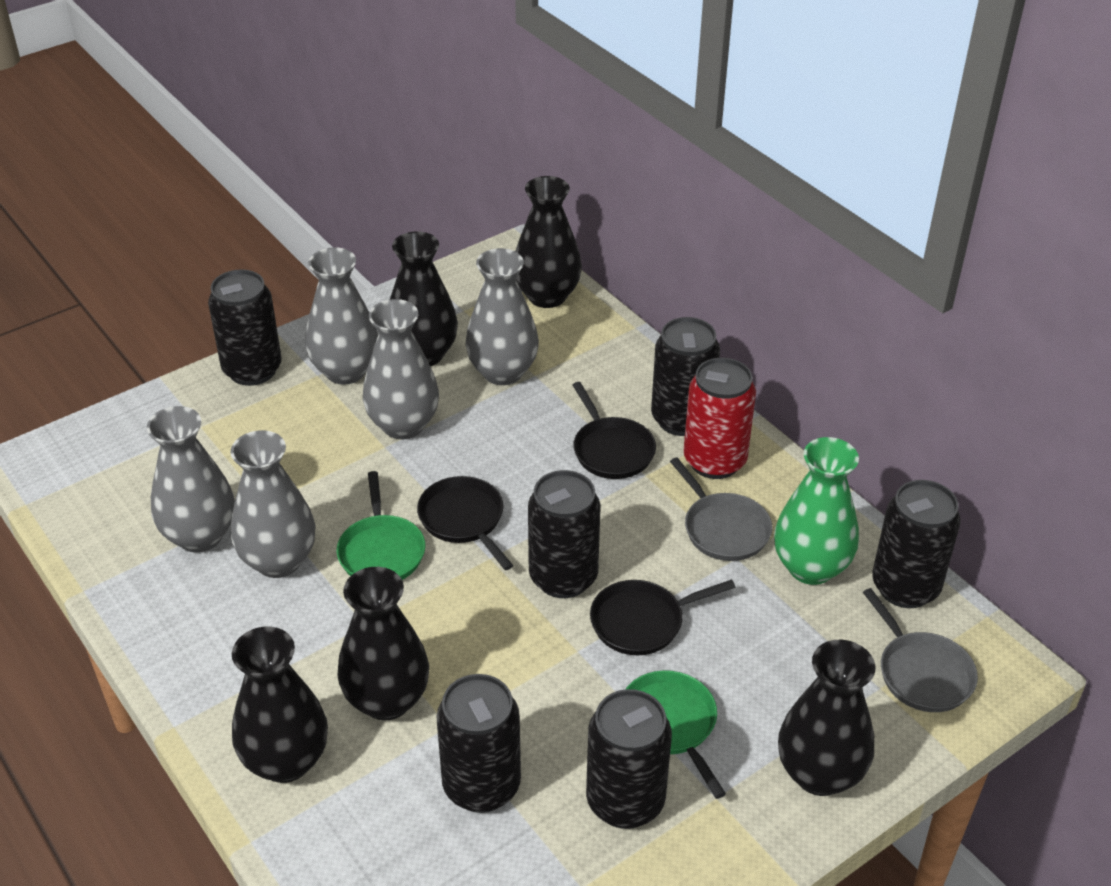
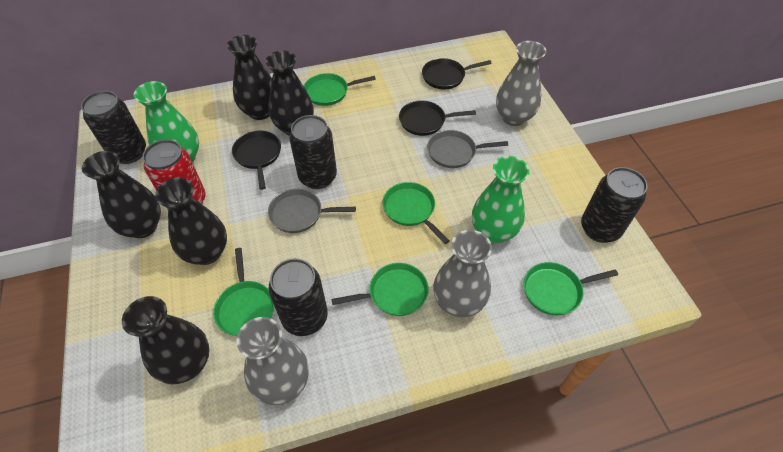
black can: [208,269,281,386] [436,674,521,813] [528,470,601,598] [586,689,672,829] [651,317,720,436] [872,480,961,608] = 6 -> [81,91,146,164] [269,258,328,336] [289,115,337,189] [581,167,648,243] = 4
green pan: [336,471,425,580] [626,670,726,799] = 2 -> [213,248,274,336] [304,73,376,106] [332,263,429,316] [383,182,450,244] [524,262,618,315] = 5
green vase: [774,437,859,585] = 1 -> [134,81,199,163] [472,156,529,243] = 2
grey vase: [147,406,235,553] [230,430,315,578] [305,247,378,385] [363,299,439,440] [466,248,539,385] = 5 -> [236,317,309,405] [433,230,492,317] [496,41,547,126] = 3

